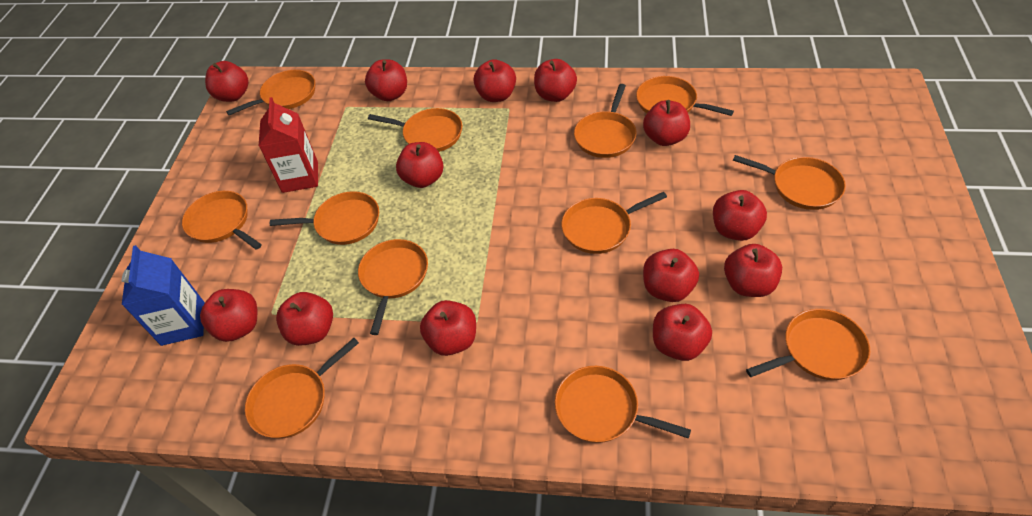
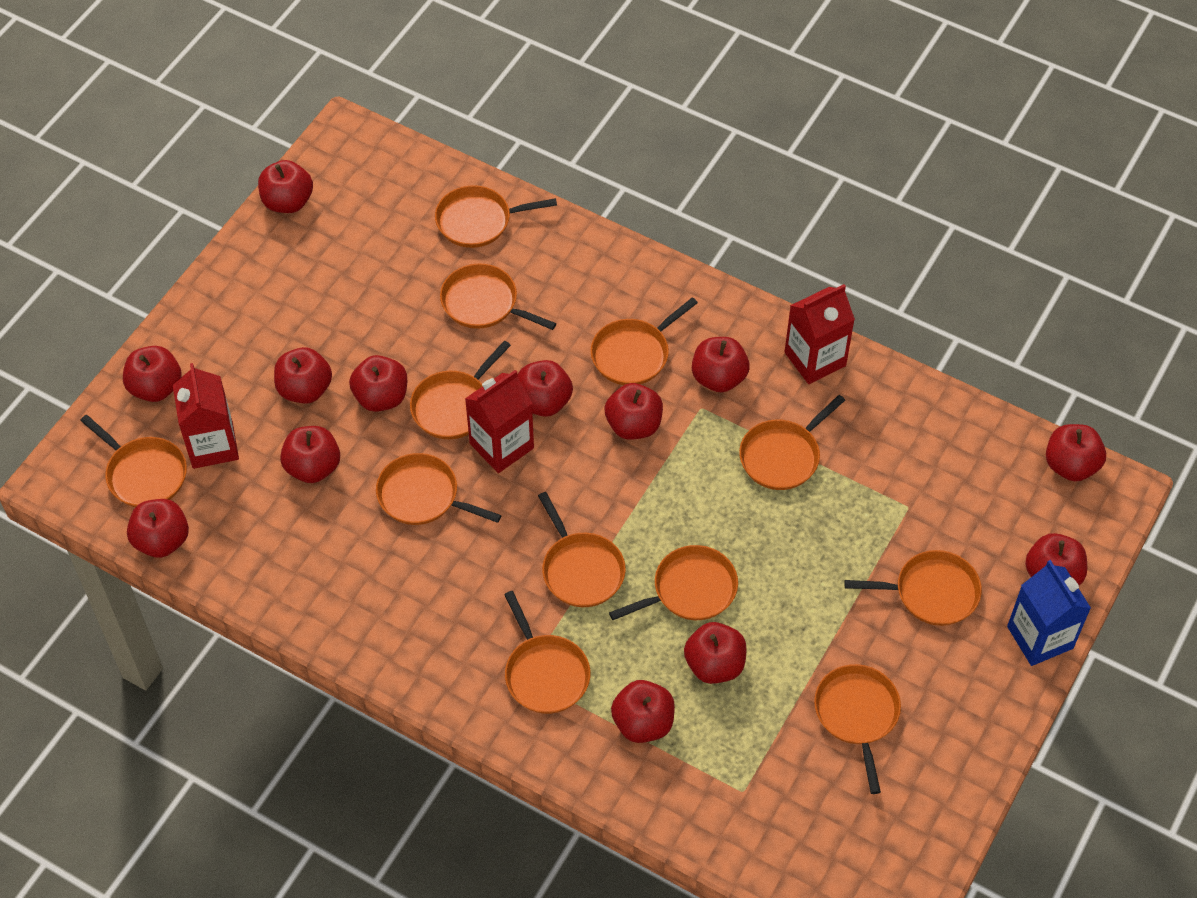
red carton: [259,97,318,193] = 1 -> [173,363,239,469] [465,370,534,473] [785,284,855,384] = 3

